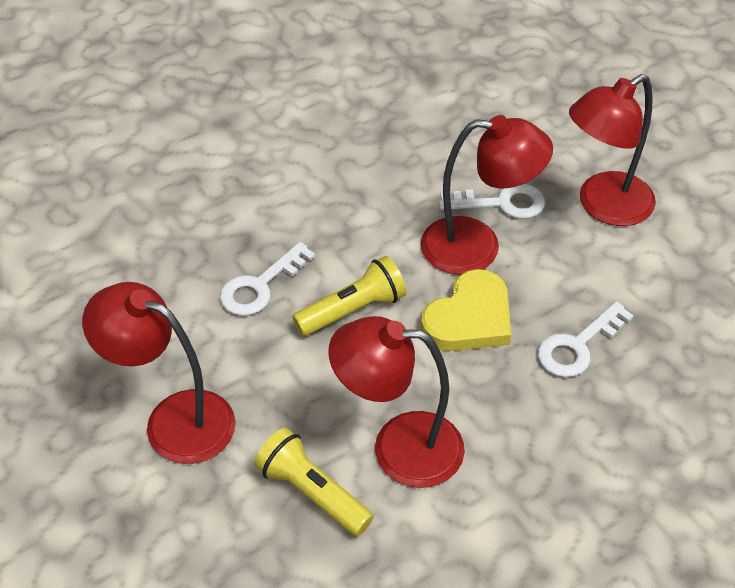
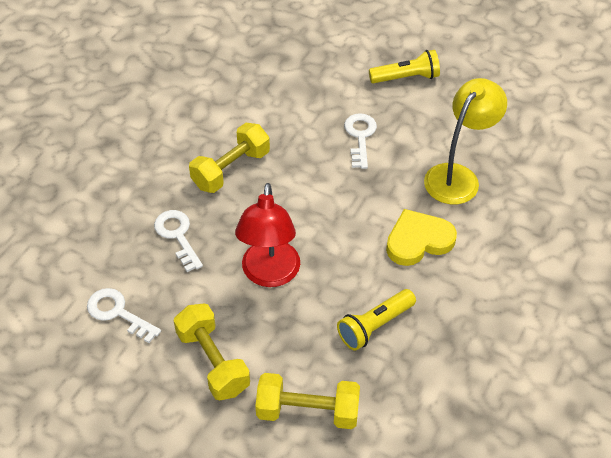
red lamp: [82,282,236,464] [328,316,465,488] [421,115,553,275] [569,74,656,226] = 4 -> [235,183,300,287] = 1
yellow dumbbell: none = 0 -> [173,303,250,401] [189,123,270,193] [255,373,360,429] = 3
yellow lamp: none = 0 -> [424,78,507,204] = 1

